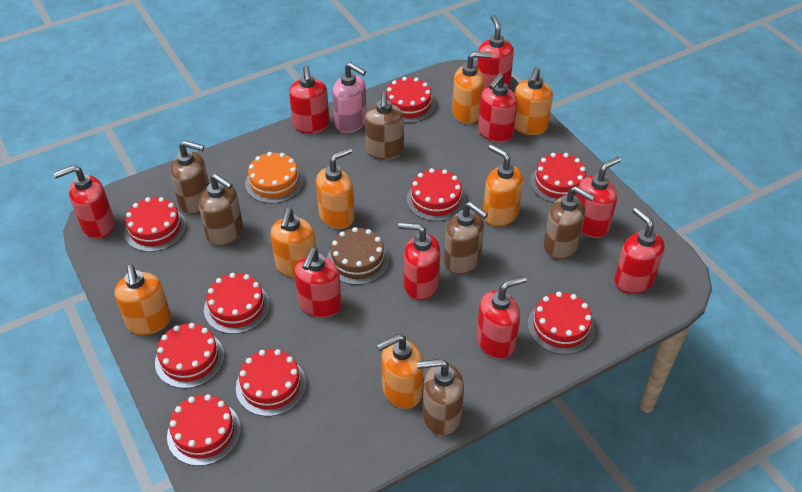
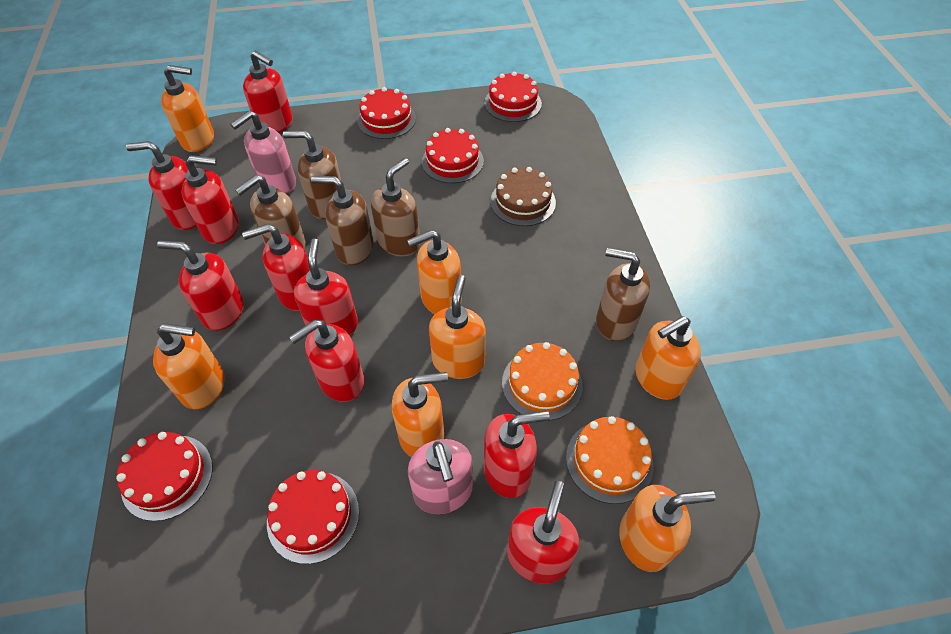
brown soap dispenser: [170,141,209,215] [199,174,243,247] [365,92,404,160] [417,359,464,436] [444,202,488,274] [544,186,595,260] = 6 -> [235,175,306,248] [283,130,341,219] [311,176,374,265] [371,158,420,257] [596,248,650,341] = 5
orange cake: [245,152,303,204] = 1 -> [502,342,583,421] [566,416,654,504] = 2
pink soap dispenser: [332,62,367,133] = 1 -> [230,110,296,194] [408,439,473,514] = 2
red cake: [124,197,186,252] [155,323,224,388] [167,394,241,466] [204,273,270,334] [236,349,306,416] [386,77,435,123] [406,168,466,221] [528,292,595,355] [530,153,586,203] = 9 -> [116,432,213,521] [267,470,359,564] [357,87,416,139] [422,128,484,183] [484,72,542,122] = 5

